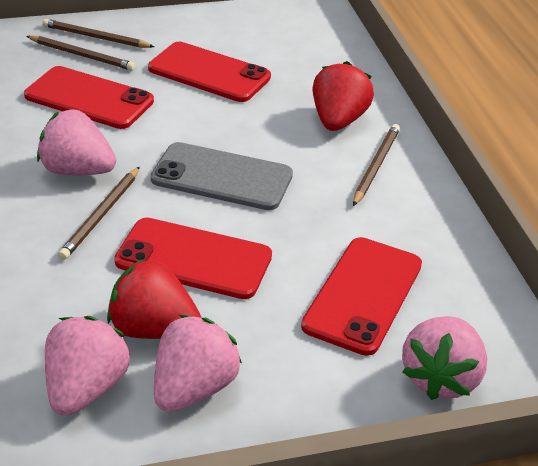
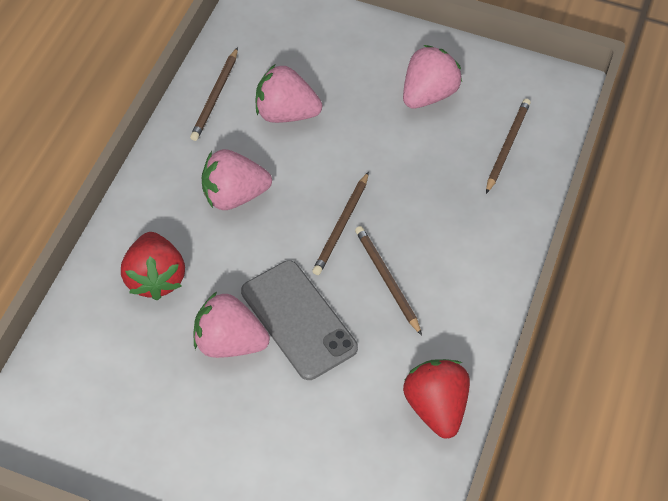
red phone: [24,66,154,129] [114,218,272,299] [148,42,271,102] [301,237,422,356] = 4 -> none = 0

